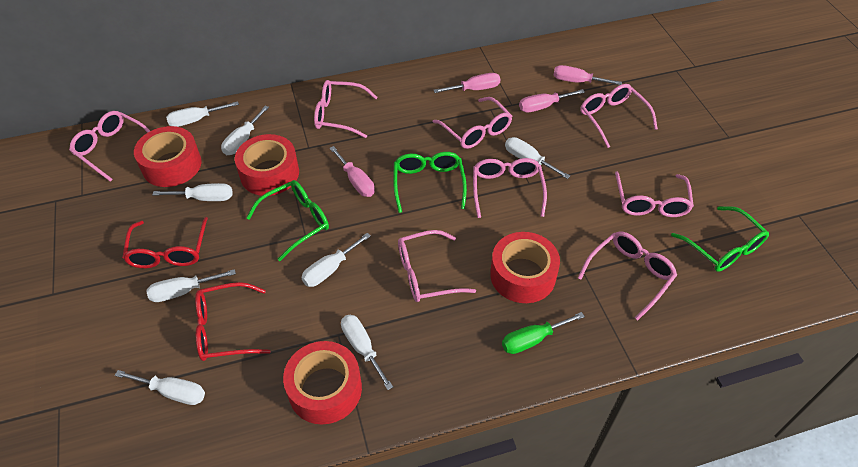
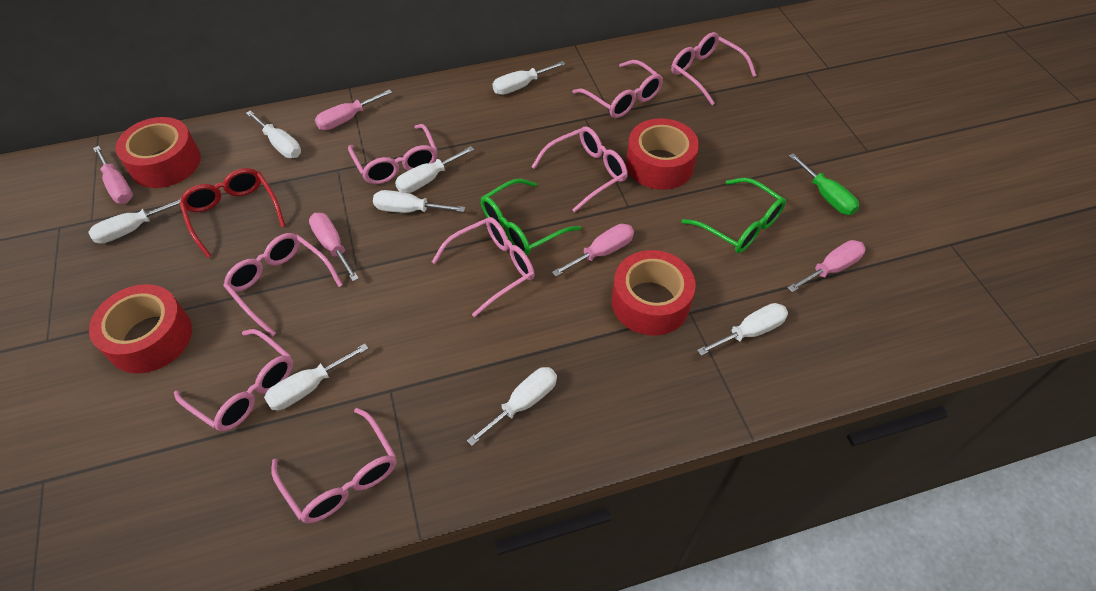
green glasses: [246,180,329,261] [393,152,467,213] [671,206,769,272] = 3 -> [481,179,581,255] [681,178,786,253] = 2
pink screwdriver: [329,146,375,197] [434,73,500,93] [519,89,585,113] [553,65,622,85] = 4 -> [93,146,133,204] [309,213,359,281] [315,89,392,130] [552,224,634,277] [788,240,866,292] = 5
red glasses: [122,217,208,268] [195,282,271,361] = 2 -> [179,168,285,258] = 1

